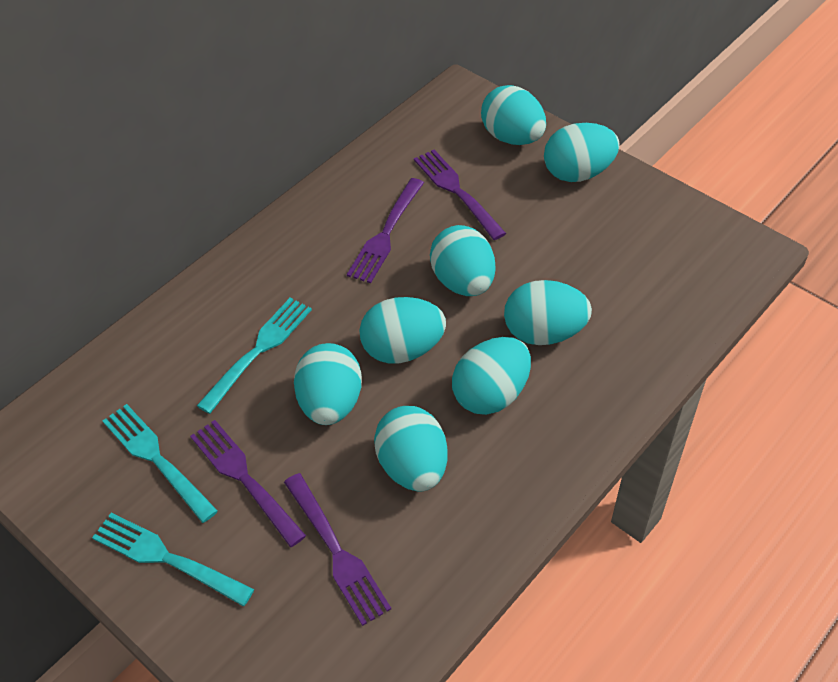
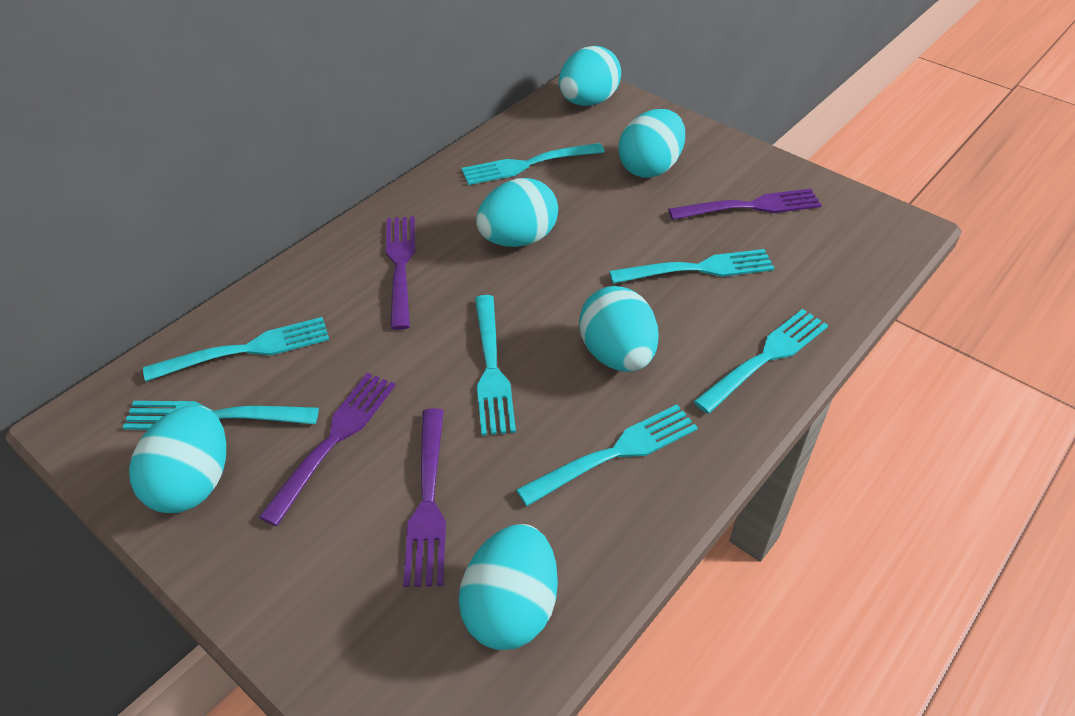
turquoise egg: [294,343,362,425] [359,297,446,364] [374,406,448,492] [430,225,495,296] [452,337,531,415] [481,85,546,145] [504,280,592,345] [544,123,620,182] = 8 -> [129,406,226,513] [459,524,558,650] [476,178,558,247] [559,46,621,106] [579,286,659,372] [618,109,685,178] = 6
turquoise fork: [92,512,254,607] [102,404,218,523] [197,298,312,414] = 3 -> [123,401,319,430] [143,317,329,381] [461,143,605,185] [475,295,516,436] [516,405,698,506] [609,249,774,283] [693,309,828,414] = 7

